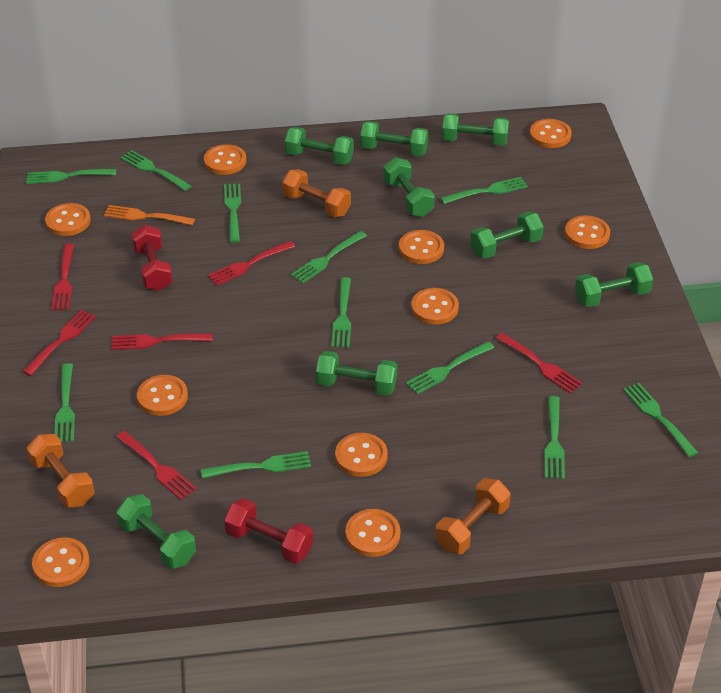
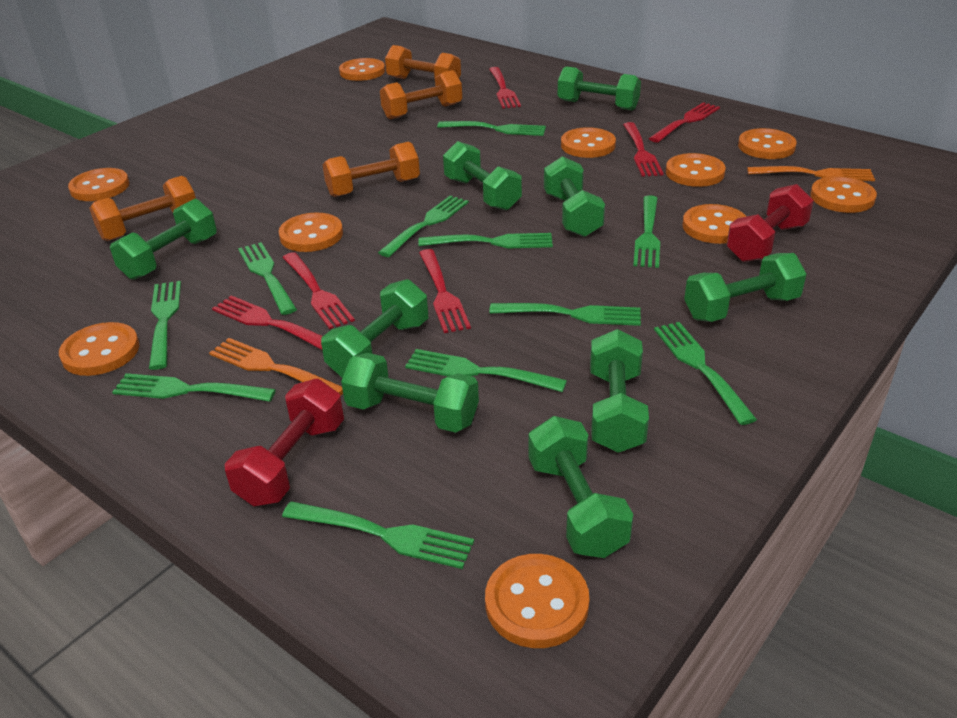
green dumbbell: [116,494,196,569] [284,127,354,165] [316,351,397,396] [360,121,429,156] [383,157,435,217] [442,113,509,146] [470,212,544,259] [575,262,653,307] = 8 -> [110,199,217,280] [321,279,428,378] [341,353,479,433] [443,141,522,211] [528,416,633,558] [544,156,605,237] [558,66,641,110] [590,329,649,453] [684,253,806,322] = 9
orange dumbbell: [26,434,95,508] [282,169,351,218] [435,478,511,554] = 3 -> [89,176,196,241] [322,142,420,197] [380,70,462,119] [385,45,461,79] = 4
orange fork: [104,205,195,226] = 1 -> [209,338,343,396] [747,166,875,181] = 2

